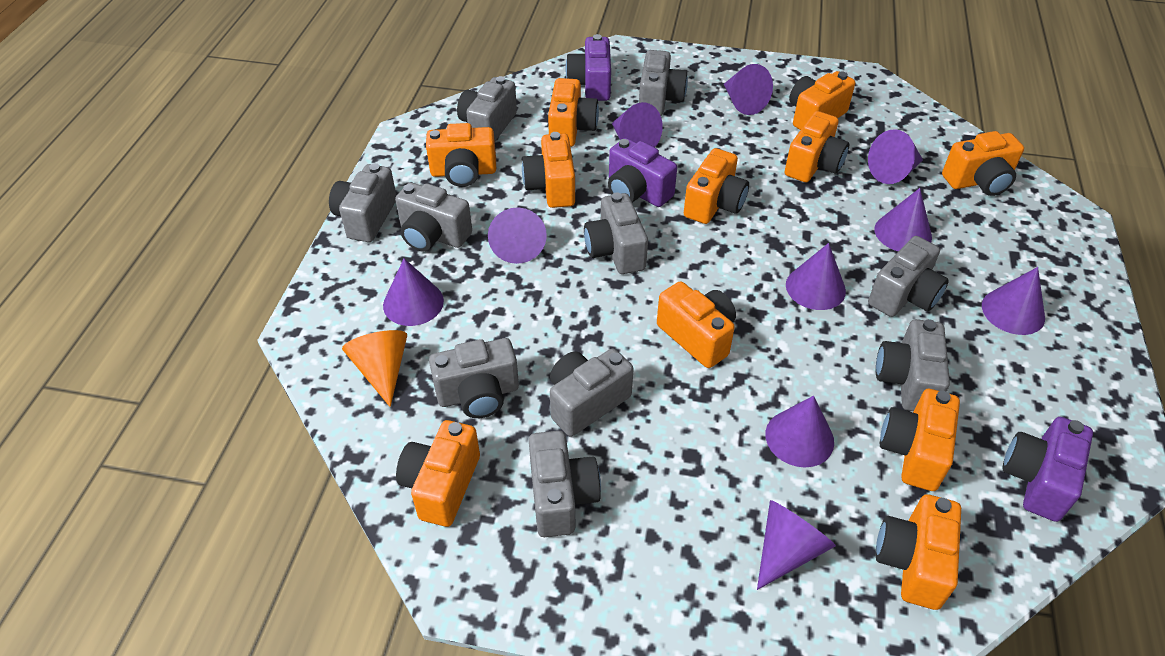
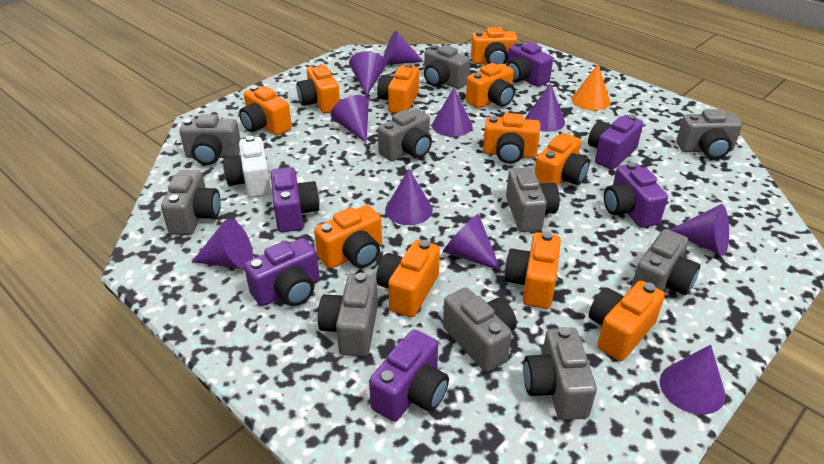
purple camera: [565,34,611,101] [608,138,677,207] [1003,417,1093,522] = 3 -> [244,238,320,306] [271,167,320,232] [369,329,449,422] [506,41,553,87] [588,114,643,170] [604,162,668,228] = 6
white camera: none = 0 -> [223,136,271,198] = 1

